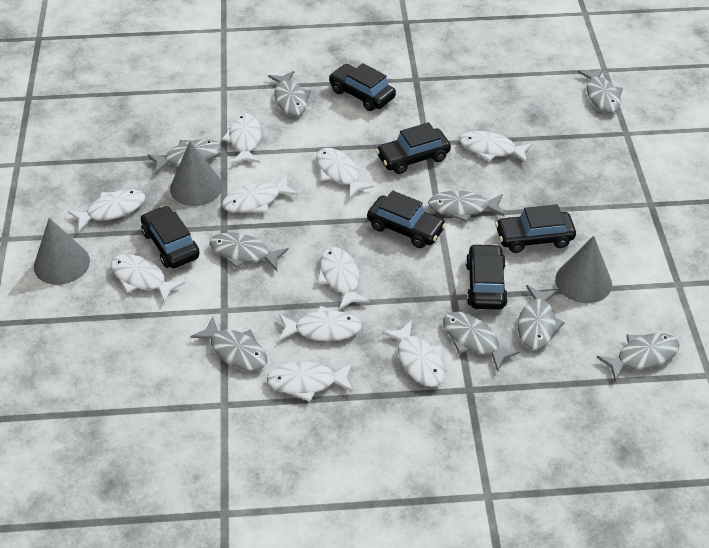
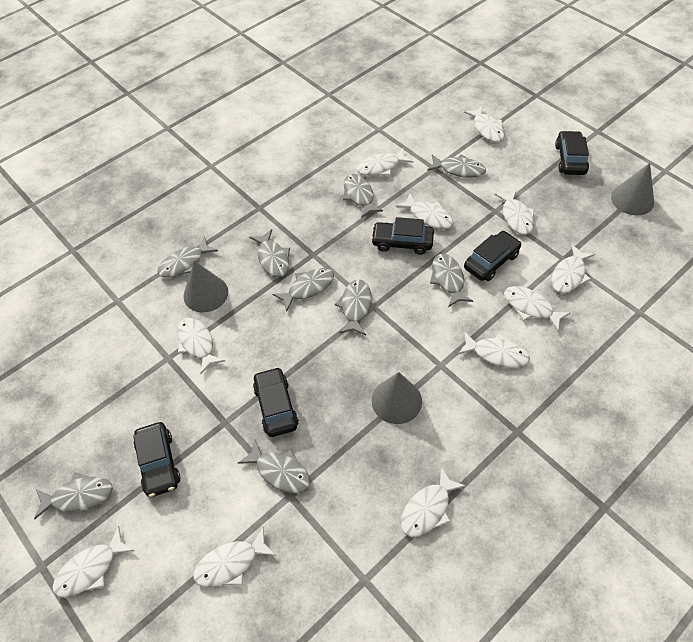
black car: [141,206,199,268] [329,63,396,111] [367,190,446,248] [376,122,451,174] [466,244,508,310] [495,204,576,253] = 6 -> [133,422,181,497] [253,367,299,437] [371,217,434,255] [464,231,521,281] [555,131,589,175] = 5
white fish: [68,189,145,231] [111,254,185,303] [222,113,261,164] [222,176,298,213] [267,362,353,402] [279,306,362,341] [316,148,374,198] [317,247,370,310] [382,320,445,387] [459,131,533,163] = 10 -> [52,526,135,598] [177,318,225,374] [193,527,276,587] [357,148,413,176] [396,194,453,229] [401,467,466,537] [458,331,530,368] [464,106,504,142] [494,189,535,235] [504,286,571,331] [551,244,595,293] = 11

